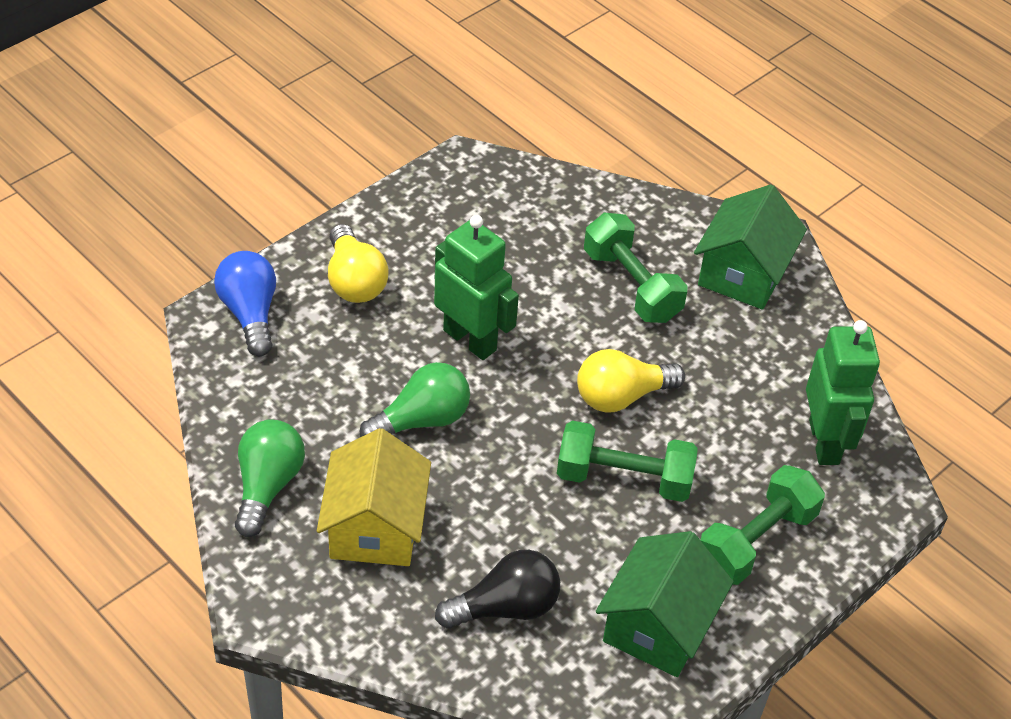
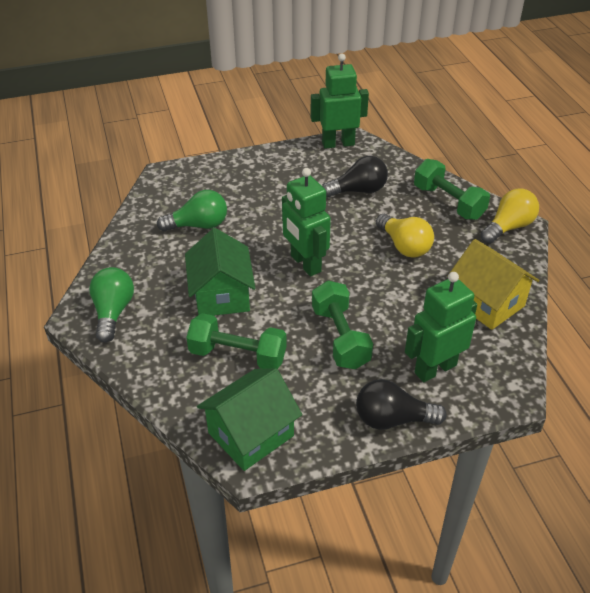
black light bulb: [435,550,560,629] = 1 -> [322,156,388,197] [356,379,447,430] = 2
blue light bulb: [214,251,276,356] = 1 -> none = 0
green robot: [434,215,519,360] [806,320,880,465] = 2 -> [282,168,331,276] [310,54,369,149] [405,272,477,382] = 3

